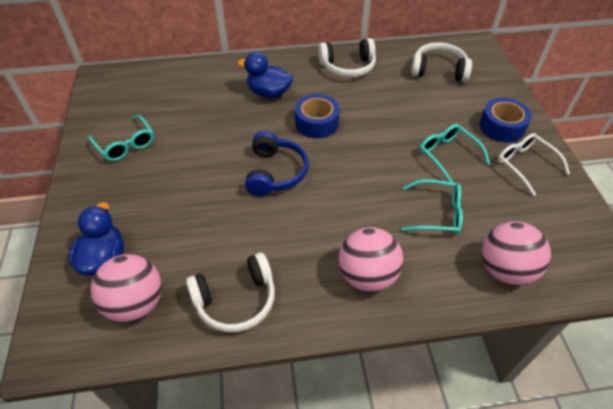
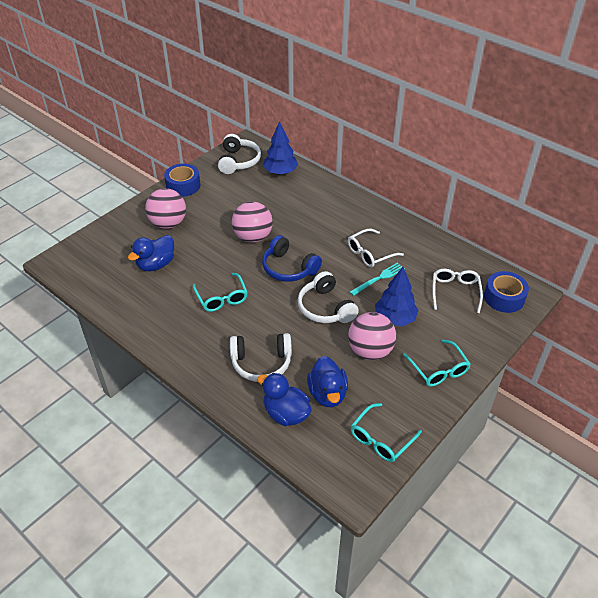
blue duck: [69,202,124,276] [237,52,293,98] = 2 -> [128,235,174,272] [257,373,312,426] [307,356,348,407] = 3
blue tree: none = 0 -> [263,121,298,175] [375,267,418,327] = 2
turquoise fork: none = 0 -> [350,263,405,296] = 1
white glasses: [498,133,570,196] = 1 -> [348,229,404,267] [432,269,483,313] = 2

